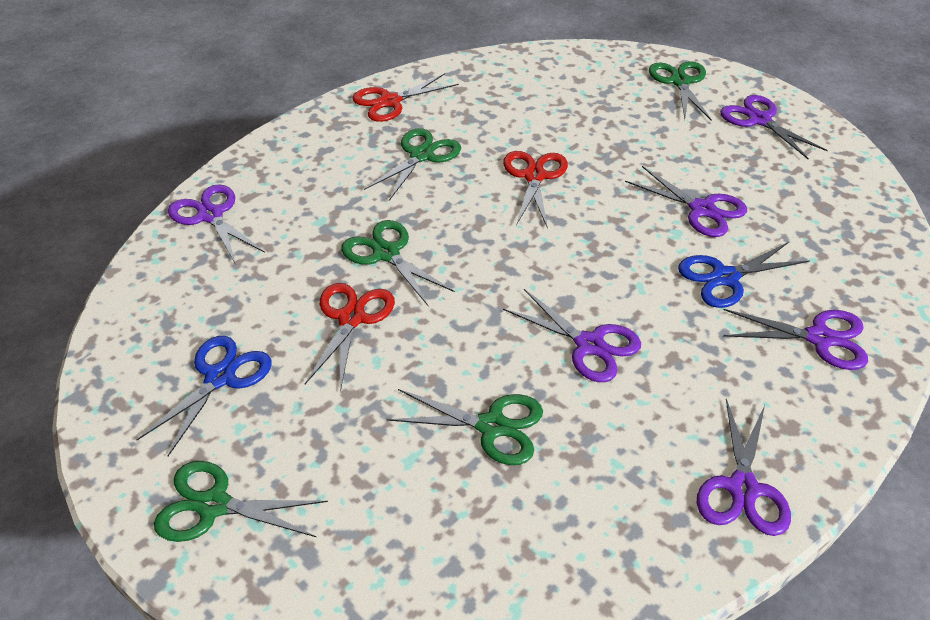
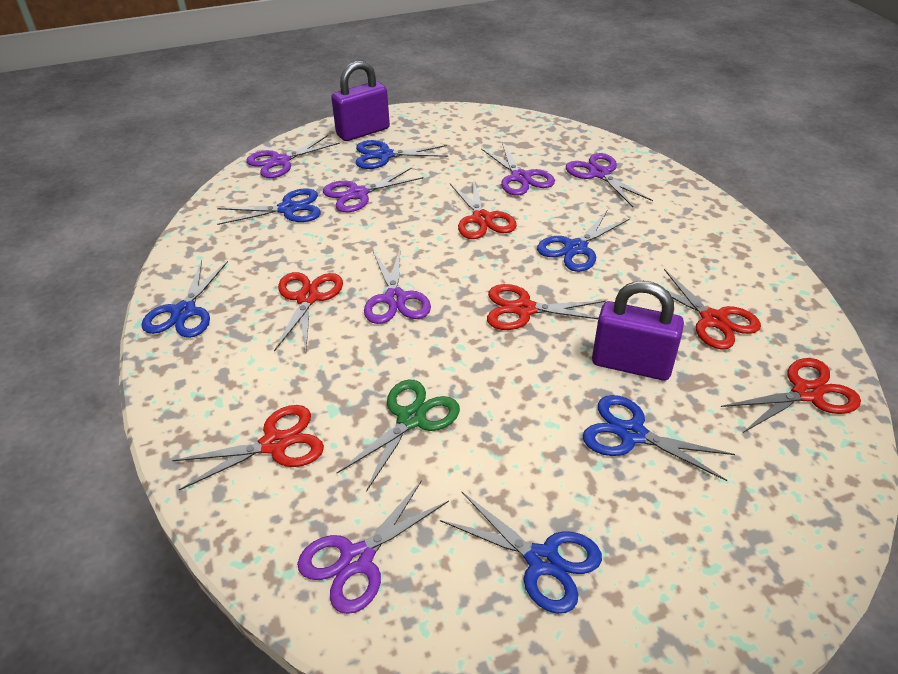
blue scissors: [136,336,272,456] [678,242,810,308] = 2 -> [141,260,228,338] [217,188,321,225] [356,140,448,169] [440,492,602,614] [537,210,630,272] [583,395,735,481] = 6
green scissors: [154,461,328,542] [341,220,455,306] [364,128,461,200] [387,389,543,465] [649,61,712,121] = 5 -> [337,379,460,492] = 1
purple padlock: none = 0 -> [331,61,390,141] [592,281,684,381] = 2
red scissors: [305,283,395,392] [353,73,459,122] [503,151,568,229] = 3 -> [172,405,324,490] [274,272,343,351] [450,179,517,239] [487,284,606,330] [664,269,761,350] [721,358,861,433] = 6

